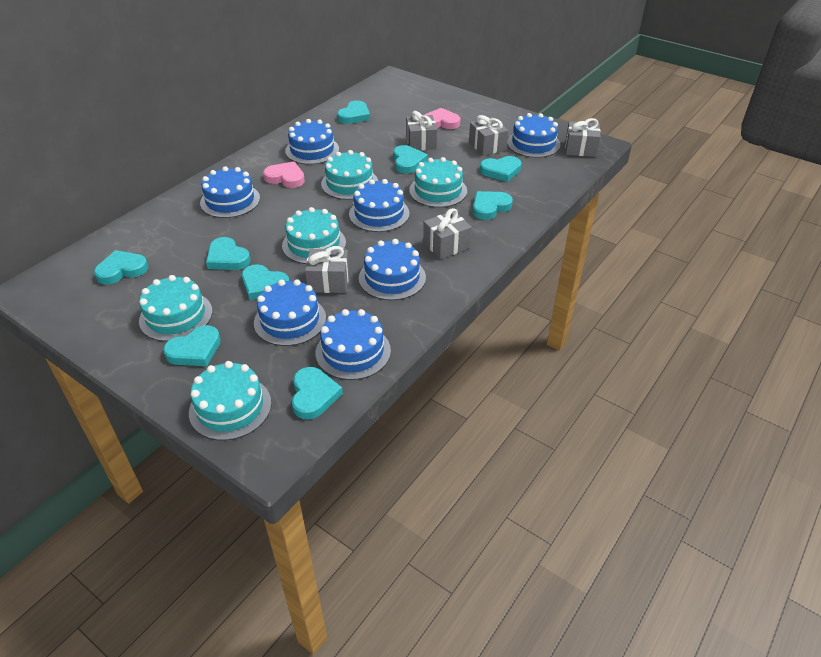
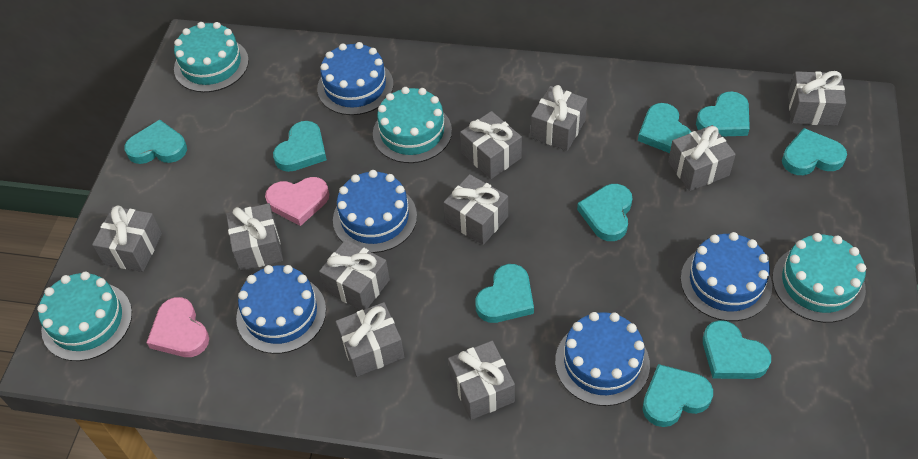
blue cake: [200,166,260,218] [254,279,326,346] [285,119,339,165] [316,309,391,380] [349,179,409,232] [359,239,426,300] [507,113,560,158] = 7 -> [236,265,326,354] [317,42,393,115] [333,170,417,253] [555,312,650,406] [681,232,772,321] = 5
grey gift: [305,246,349,293] [406,111,437,150] [423,208,472,259] [469,115,508,156] [565,118,601,157] = 5 -> [92,205,162,272] [226,203,283,271] [319,239,390,310] [336,302,404,377] [444,174,508,245] [448,341,515,420] [460,111,522,179] [531,85,587,151] [668,125,736,191] [788,71,846,126] = 10
turquoise cake: [139,275,212,342] [189,361,271,441] [282,207,346,264] [321,150,378,200] [409,157,467,208] = 5 -> [37,272,132,361] [174,22,249,92] [373,87,452,163] [772,233,866,323] = 4

